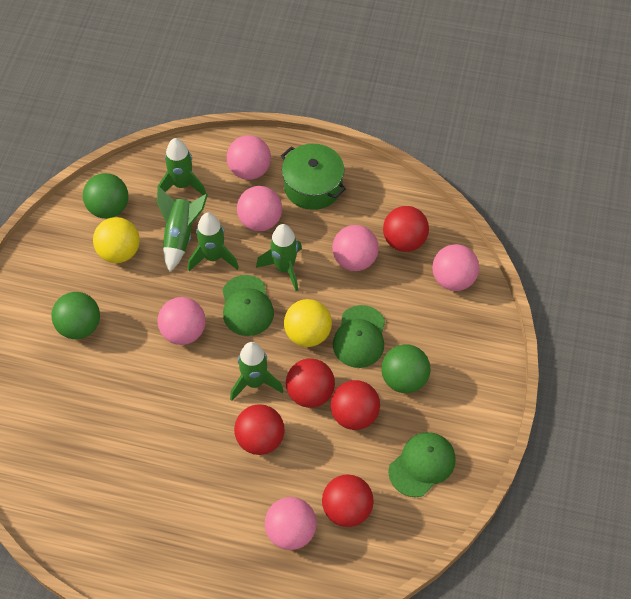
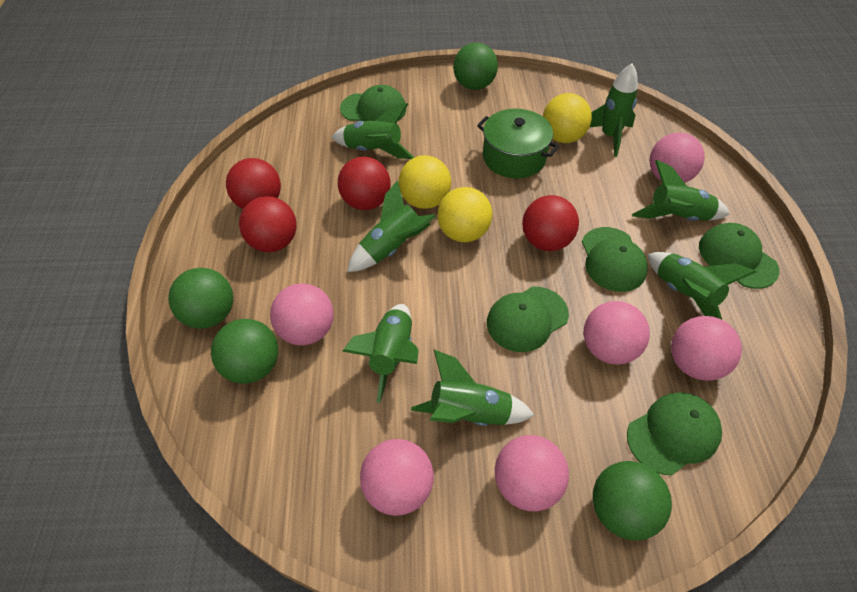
green ball: [51,292,100,339] [83,173,128,218] [381,344,431,393] = 3 -> [168,268,233,328] [211,319,278,384] [453,43,498,90] [593,461,672,540] = 4
green cap: [222,275,274,336] [333,305,385,368] [388,432,456,497] = 3 -> [340,85,406,121] [487,287,569,352] [582,227,648,292] [627,392,722,475] [699,223,779,289] = 5
green rocket: [157,138,206,195] [157,186,208,272] [188,213,239,271] [230,342,283,401] [256,224,302,291] = 5 -> [331,103,414,159] [342,304,419,403] [347,180,436,272] [411,350,534,426] [590,64,638,157] [632,160,730,221] [647,252,756,319] = 7
red ball: [234,404,285,455] [286,358,335,408] [322,475,374,527] [331,380,380,430] [383,206,429,252] = 5 -> [226,158,281,209] [239,196,297,252] [338,157,391,210] [522,195,579,251] = 4
yellow ball: [93,217,140,263] [284,299,332,347] = 2 -> [399,155,451,209] [437,187,492,242] [543,93,592,143] = 3

